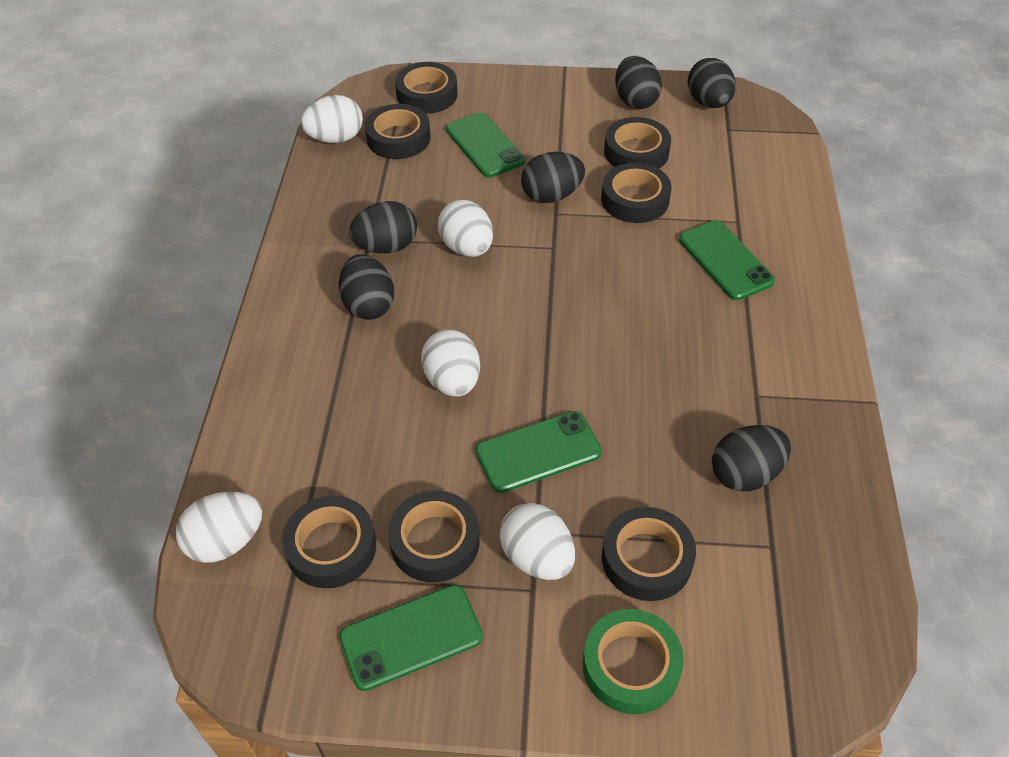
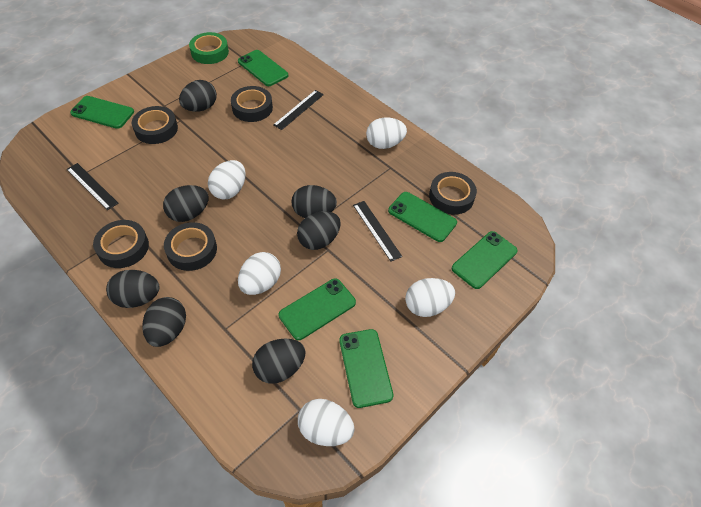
black egg: [339,254,394,320] [349,201,417,253] [521,152,585,203] [615,56,662,109] [688,58,736,108] [712,425,791,491] = 6 -> [106,270,160,308] [142,297,186,347] [163,185,209,222] [179,80,217,112] [252,338,306,384] [292,185,337,218] [297,211,341,250] = 7
black ruler: none = 0 -> [66,163,119,210] [273,90,324,130] [353,201,402,262] = 3
black tape: [282,496,376,588] [365,104,431,159] [388,490,480,582] [395,62,458,114] [601,162,672,223] [602,507,696,601] [604,117,671,169] = 7 -> [93,220,149,268] [132,106,178,144] [164,222,217,271] [231,86,273,122] [429,172,477,215] = 5
green phone: [339,585,483,691] [446,112,525,177] [476,411,602,493] [679,220,775,300] = 4 -> [70,96,134,129] [238,50,288,86] [279,278,356,340] [339,329,393,408] [388,192,457,242] [452,231,518,289] = 6

